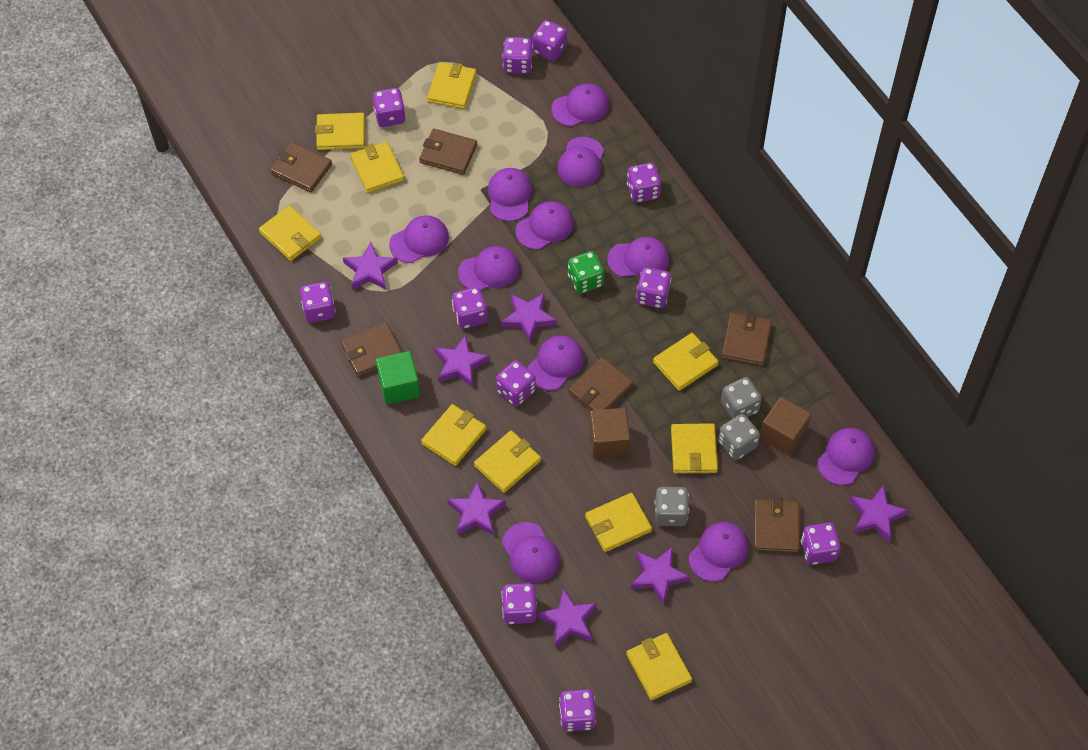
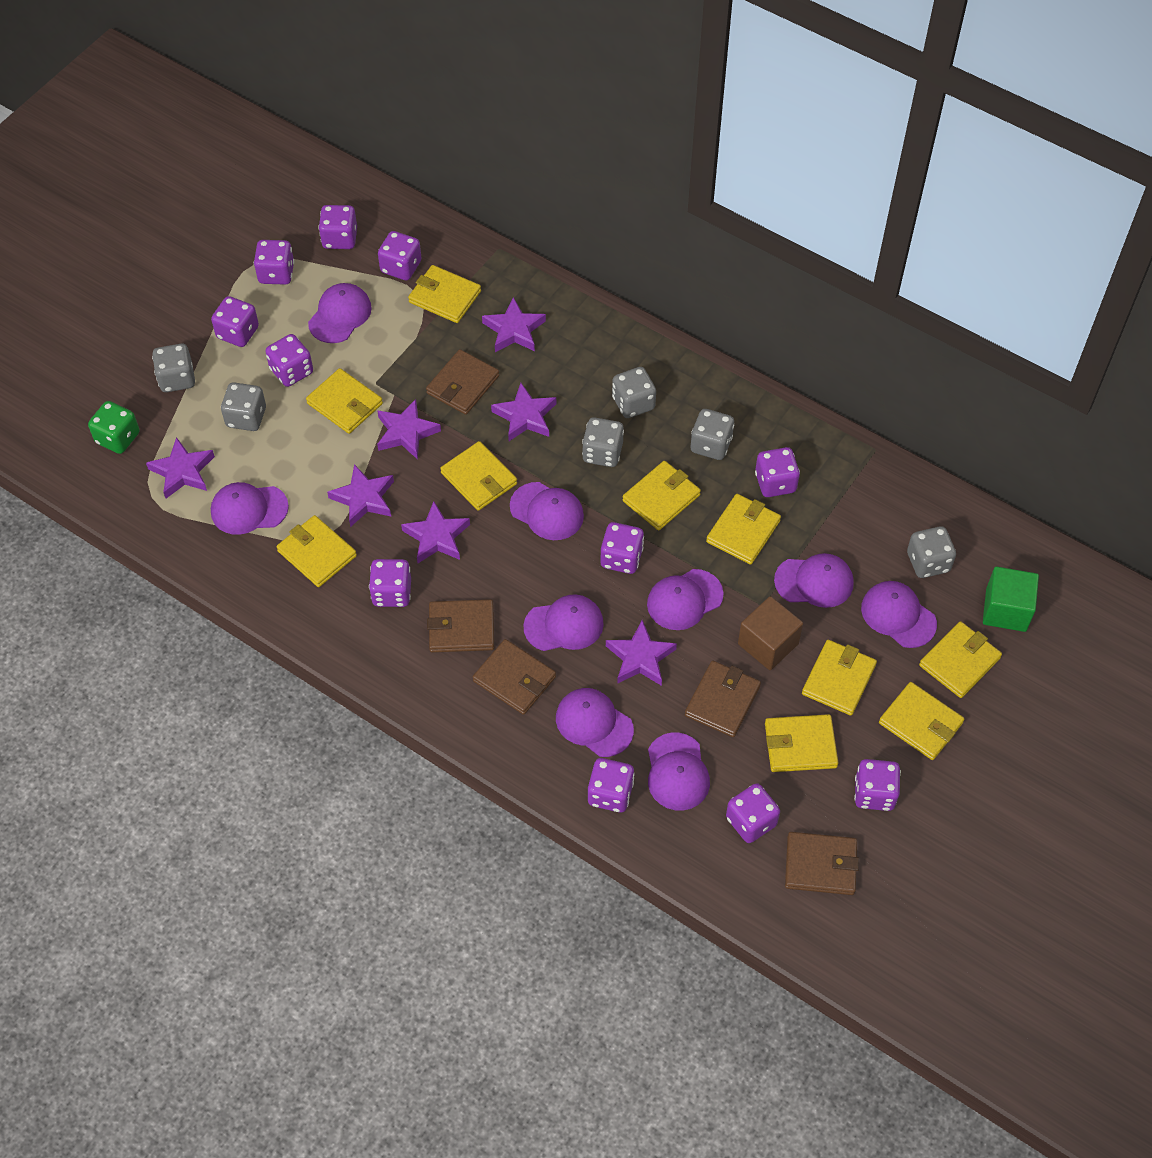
brown cube: [589,408,630,458] [760,397,811,456] = 2 -> [738,596,803,670] = 1
brown wallet: [270,142,332,192] [341,323,402,377] [419,129,477,175] [568,357,634,411] [722,312,772,366] [754,498,800,553] = 6 -> [426,349,499,415] [427,599,494,653] [473,639,556,715] [685,661,761,737] [785,832,859,895] = 5
grey dice: [655,487,689,526] [718,414,760,460] [721,377,762,419] = 3 -> [152,344,195,392] [221,382,266,431] [582,417,624,467] [612,367,656,418] [691,409,734,460] [907,526,956,578] = 6
purple cap: [389,215,449,263] [458,246,519,290] [488,168,532,221] [502,522,560,583] [515,201,574,250] [527,335,584,390] [551,84,609,127] [557,137,604,187] [607,237,669,277] [689,522,749,581] [817,428,875,485] = 11 -> [211,482,289,535] [308,283,372,343] [510,482,584,540] [523,594,604,651] [556,688,634,757] [647,569,724,630] [648,732,710,811] [774,553,854,608] [861,581,937,648] = 9

